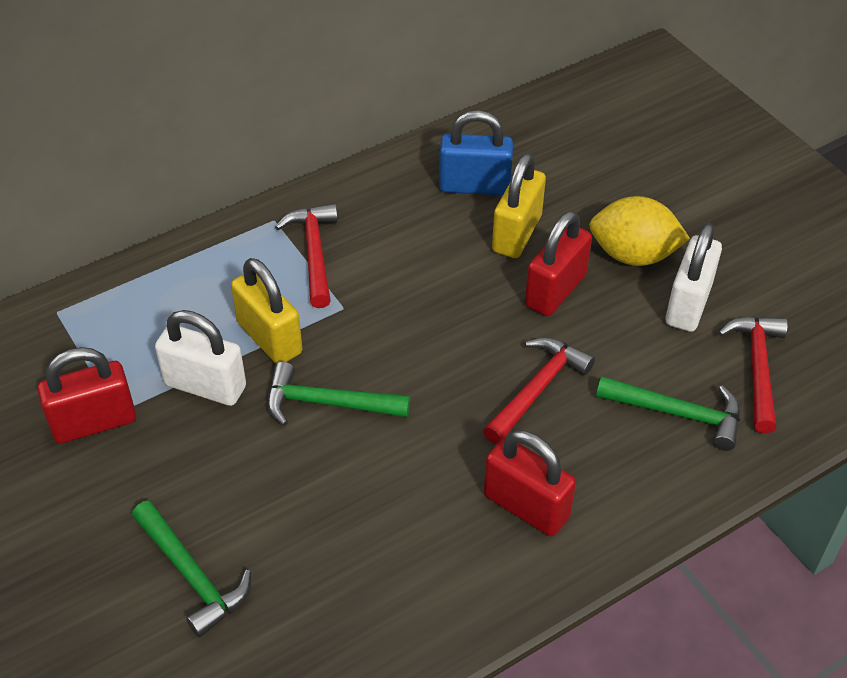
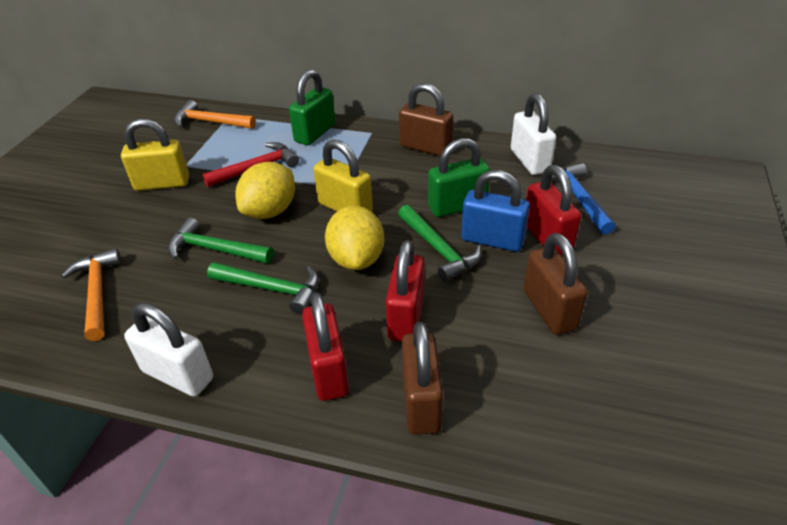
blue hammer: none = 0 -> [551,163,615,235] = 1
brown padlock: none = 0 -> [399,83,453,156] [402,322,443,435] [523,233,588,335] = 3
green padlock: none = 0 -> [289,69,335,145] [428,138,490,217] = 2
orange hammer: none = 0 -> [61,248,121,341] [174,100,256,129] = 2
red hammer: [275,203,338,308] [483,337,595,444] [718,316,788,433] = 3 -> [202,142,299,187] = 1
yellow lemon: [589,196,690,266] = 1 -> [236,162,295,219] [325,206,384,270] = 2

